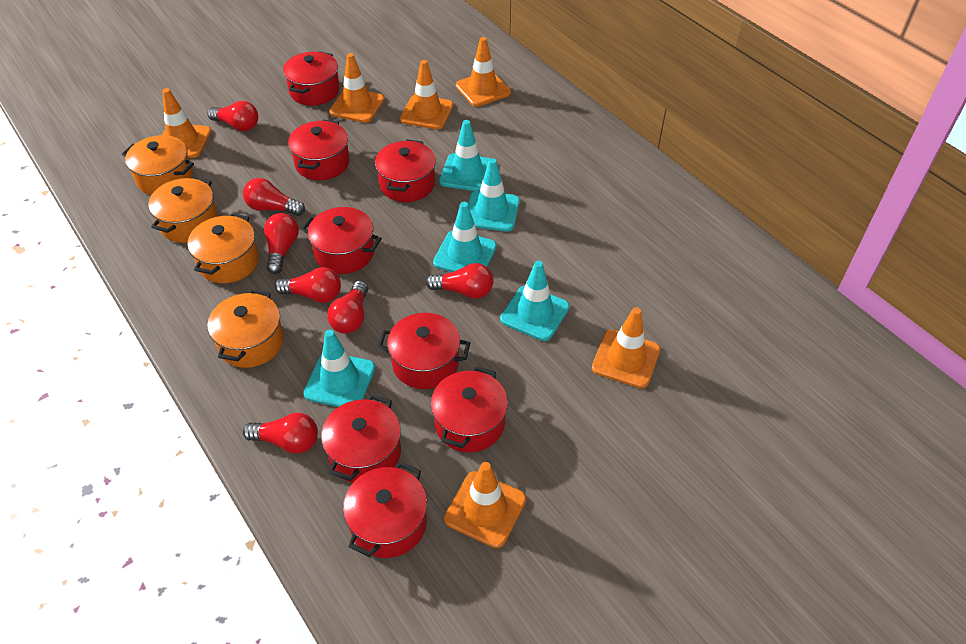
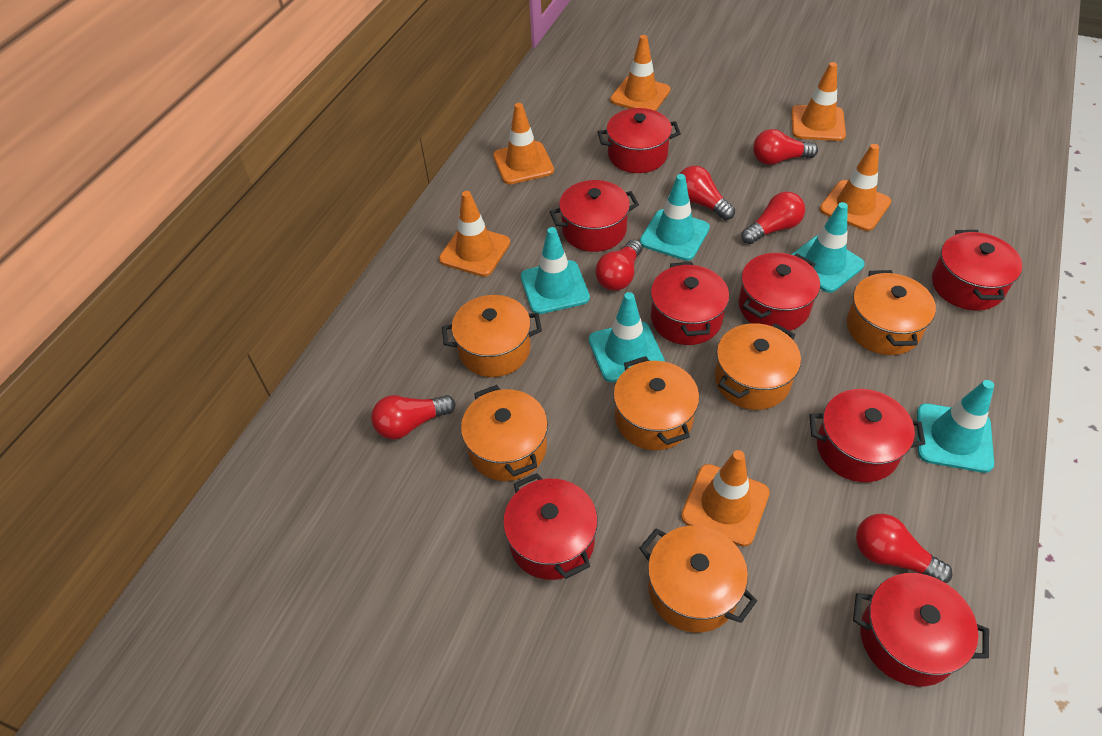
orange pot: [122,135,194,195] [148,177,218,243] [188,213,259,283] [207,289,284,368] = 4 -> [442,295,542,377] [461,385,548,481] [613,356,699,450] [639,526,757,633] [715,323,801,410] [847,270,936,355] = 6
red light bulb: [207,101,258,131] [243,178,305,216] [243,413,318,454] [264,213,299,274] [275,267,341,303] [327,281,368,334] [426,263,494,299] = 7 -> [371,395,456,440] [595,239,642,291] [680,166,735,220] [741,192,805,244] [753,129,818,165] [856,514,953,583] = 6

